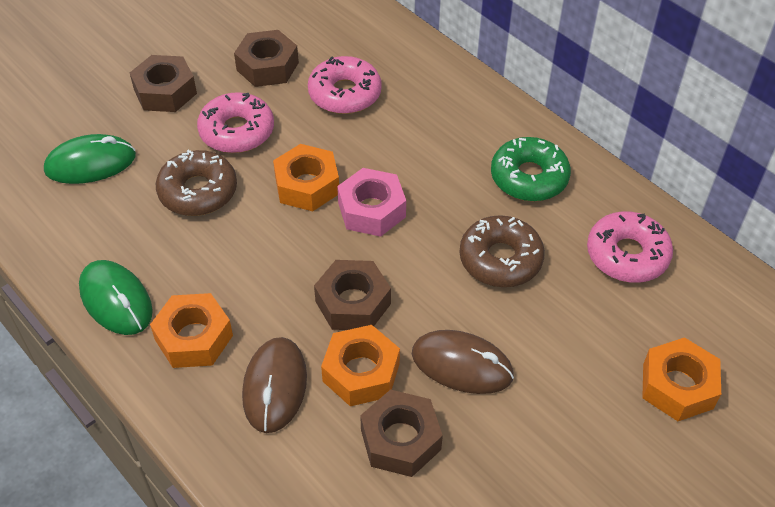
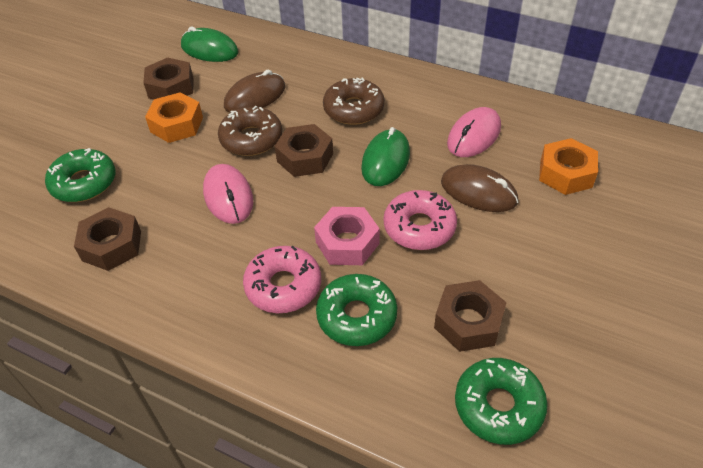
green donut: [491,137,571,201] = 1 -> [45,148,115,202] [316,274,397,346] [455,358,548,445] = 3
orange nut: [150,293,233,368] [273,144,339,211] [321,325,400,406] [642,337,721,421] = 4 -> [145,92,203,143] [539,138,598,195] = 2
pink donut: [197,92,274,153] [308,56,382,114] [587,211,673,283] = 3 -> [243,246,321,313] [384,190,457,250] = 2
pink mouse: none = 0 -> [203,164,253,224] [447,107,501,157] = 2

